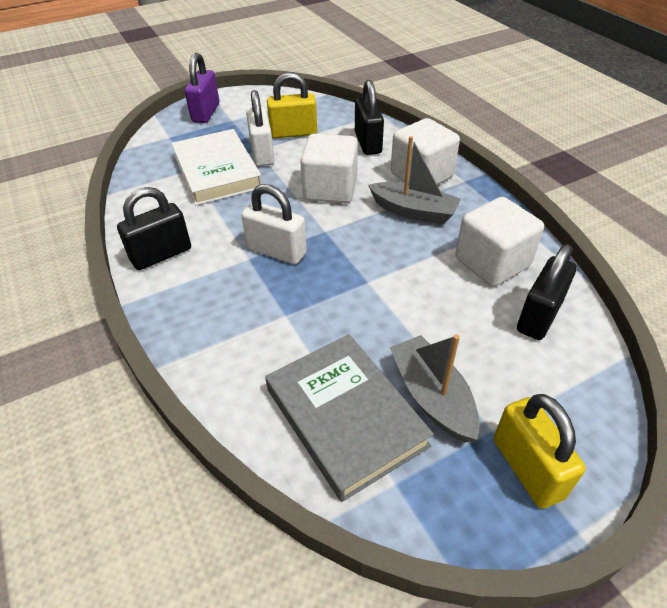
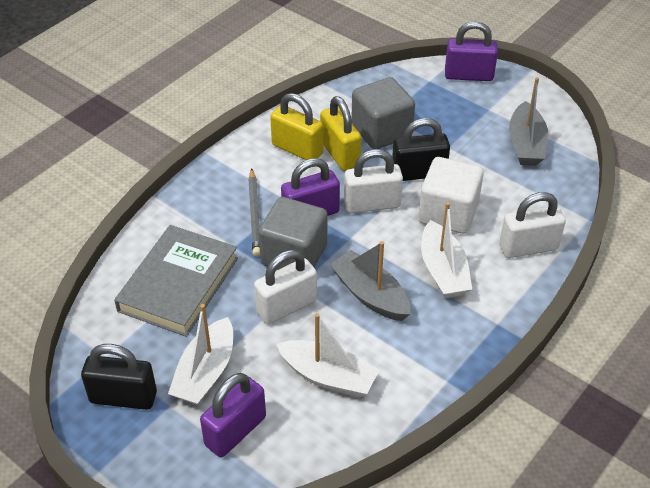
black padlock: [117,187,191,270] [355,80,384,155] [517,244,577,340] = 3 -> [81,344,157,410] [392,118,450,181] = 2
grey cube: none = 0 -> [258,197,327,270] [351,77,415,149] = 2
grey pencil: none = 0 -> [248,168,260,257] = 1
purple padlock: [185,53,219,123] = 1 -> [200,373,266,457] [281,158,340,216] [445,21,498,81] = 3
white boat: none = 0 -> [168,304,233,405] [276,313,380,398] [421,202,472,298] = 3
white book: [171,129,262,206] = 1 -> none = 0
white cube: [300,134,358,203] [391,118,460,185] [455,197,544,286] = 3 -> [418,157,484,234] = 1
white padlock: [241,184,307,264] [246,90,274,166] = 2 -> [254,250,317,324] [344,149,403,213] [499,192,566,258] = 3

